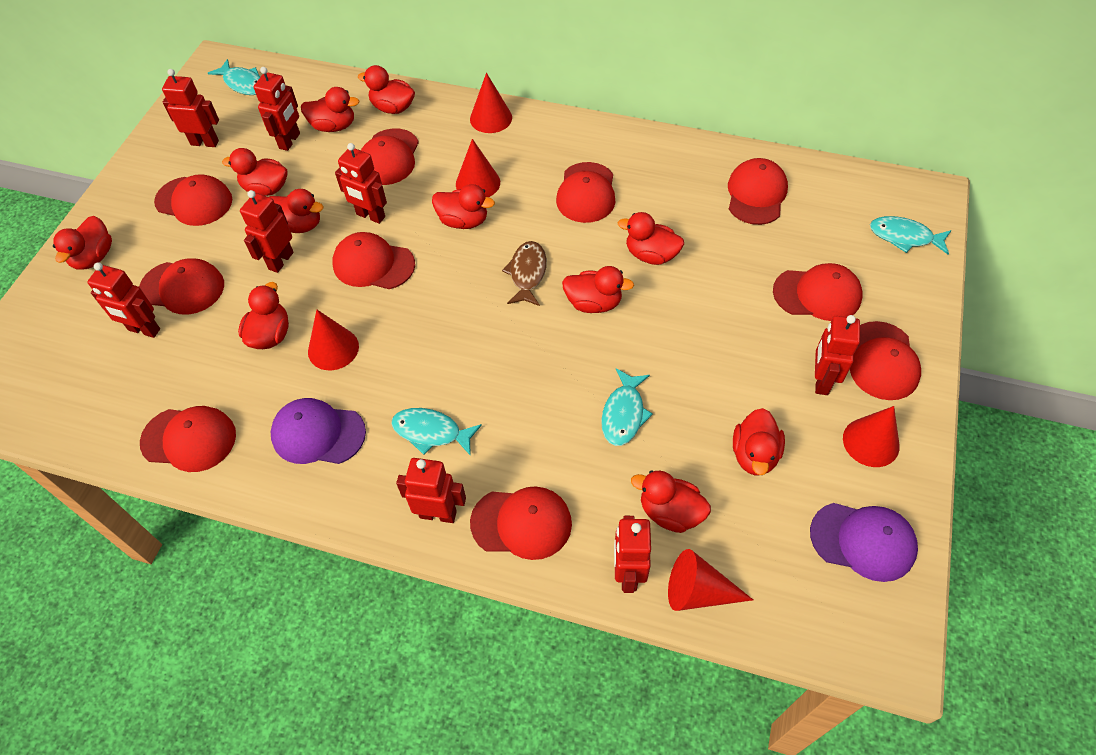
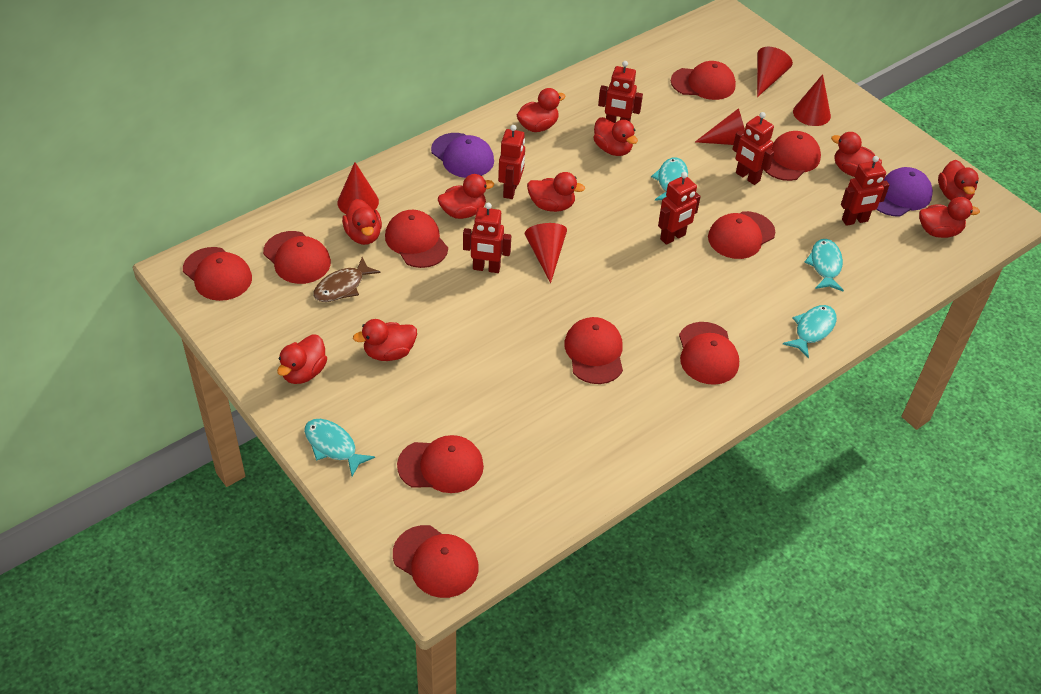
red duck: [53,216,112,270] [222,148,288,196] [238,282,289,349] [269,189,324,233] [301,87,360,132] [358,65,415,114] [432,184,495,229] [562,266,634,313] [618,212,684,265] [631,471,711,533] [733,408,785,476] = 11 -> [277,335,327,384] [342,199,382,245] [353,319,417,361] [438,174,494,219] [517,88,566,132] [527,172,585,212] [593,117,638,156] [831,132,882,177] [919,197,980,238] [938,160,979,201] = 10
red robot: [87,262,160,338] [162,69,219,147] [240,190,294,273] [254,67,300,151] [335,143,387,224] [396,458,466,523] [614,516,651,593] [815,315,860,395] = 8 -> [463,203,511,273] [498,125,525,199] [598,61,643,123] [658,172,701,245] [732,112,774,185] [841,156,889,226] = 6

